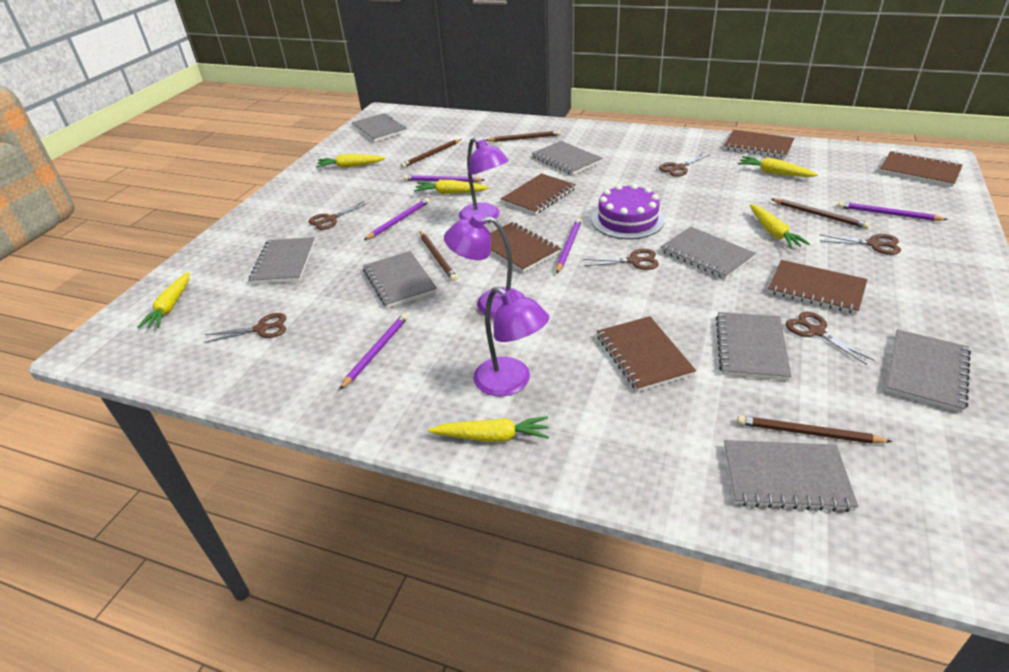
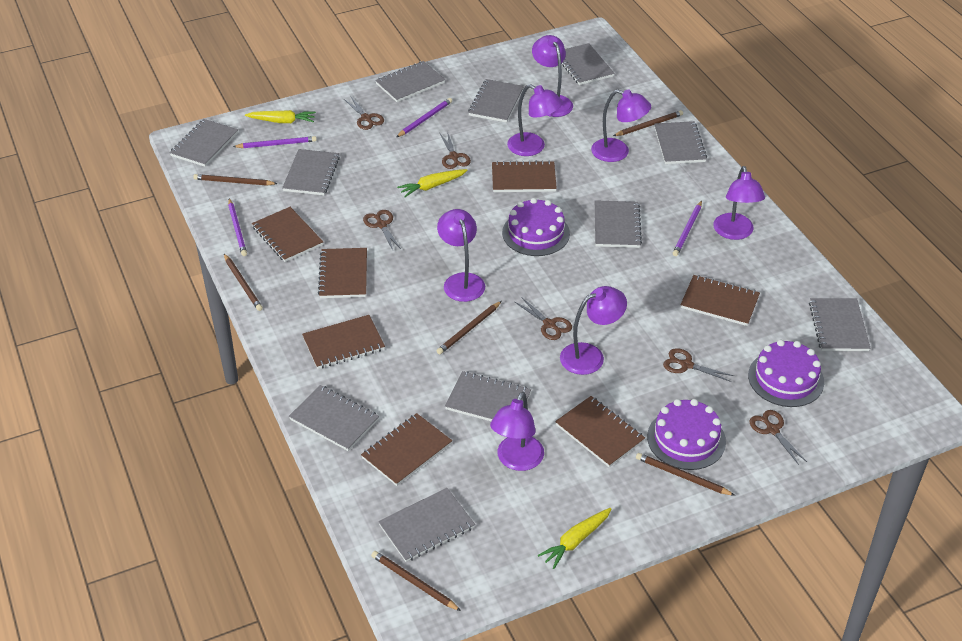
brown notebook: [490,222,561,272] [501,173,576,215] [597,316,696,392] [724,130,794,158] [768,260,868,314] [880,151,963,187] = 6 -> [252,207,323,262] [302,315,385,369] [318,248,367,298] [361,413,452,486] [492,160,557,192] [555,396,645,467] [680,275,760,326] = 7
brown pencil: [401,139,462,168] [420,231,457,281] [485,130,561,142] [737,416,892,444] [771,199,870,229] = 5 -> [193,174,278,186] [224,254,263,311] [371,551,461,611] [437,301,502,355] [613,110,683,136] [636,453,735,496] = 6
grey notebook: [249,237,315,284] [352,113,407,142] [363,251,437,308] [532,141,603,175] [660,227,756,279] [716,312,791,381] [724,440,858,512] [886,329,971,413] = 8 -> [169,119,238,167] [282,149,340,195] [289,385,379,451] [375,61,445,102] [378,488,475,562] [445,371,531,421] [468,79,524,123] [561,43,615,85] [595,200,642,248] [654,121,707,164] [809,298,870,351] = 11
purple cake: [592,183,665,239] = 1 -> [502,198,570,256] [647,399,726,470] [748,340,824,407] = 3
purple lamp: [444,214,525,318] [459,137,509,224] [473,287,549,396] = 3 -> [437,209,485,302] [490,392,544,471] [507,84,563,156] [532,35,573,117] [560,286,627,375] [591,89,651,162] [713,166,765,240] = 7
purple pencil: [339,313,408,390] [364,198,430,240] [404,175,485,182] [556,218,582,273] [838,201,948,221] = 5 -> [228,198,247,256] [233,136,317,148] [397,98,452,137] [673,200,702,256] = 4
yellow carrot: [137,272,189,328] [316,154,386,168] [414,180,489,194] [428,416,549,442] [738,156,818,177] [750,204,810,249] = 6 -> [245,110,316,123] [397,169,468,197] [538,508,612,569] = 3

